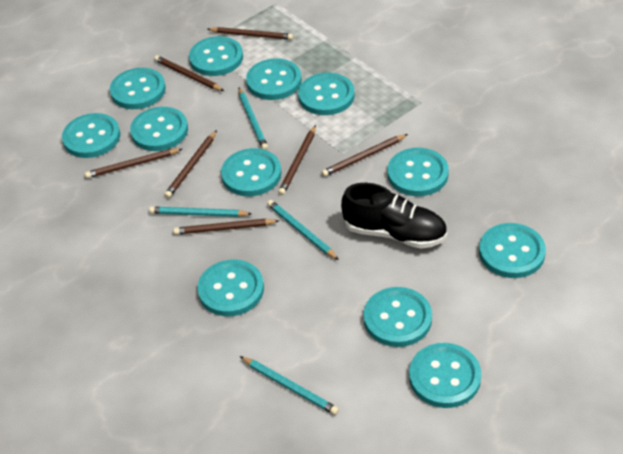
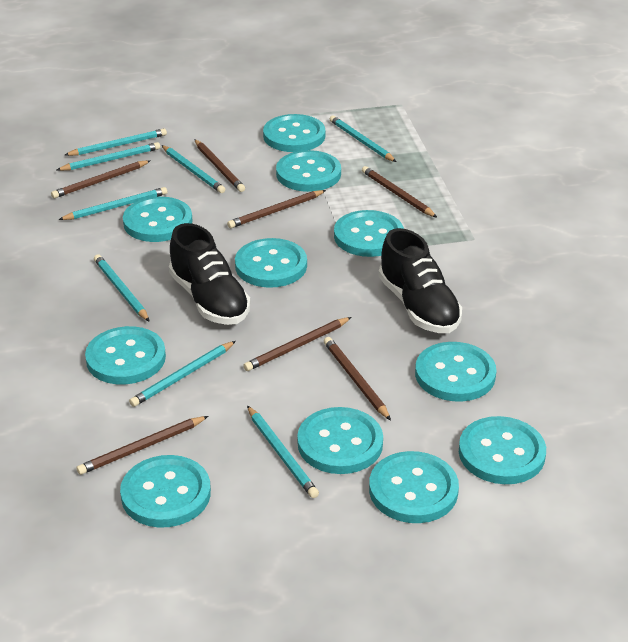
black shoe: [341,183,447,249] = 1 -> [169,223,250,325] [379,228,462,333] = 2
turquoise button: [62,113,120,158] [110,68,166,109] [130,107,188,151] [189,36,243,76] [197,259,264,316] [221,148,282,196] [246,58,302,100] [298,73,355,115] [363,287,432,347] [388,148,449,196] [409,343,481,408] [479,223,546,278] = 12 -> [85,326,166,384] [120,455,211,528] [123,197,192,242] [235,238,307,288] [263,114,325,152] [276,150,341,192] [297,407,383,474] [334,210,404,257] [369,451,459,523] [415,342,496,402] [459,416,546,484] = 11
turquoise pencil: [149,207,252,217] [239,88,268,150] [240,356,339,415] [267,200,339,260] = 4 -> [57,142,160,171] [58,187,167,220] [65,128,167,156] [94,254,150,322] [129,341,236,407] [161,145,225,193] [247,406,319,498] [330,116,397,162] = 8

